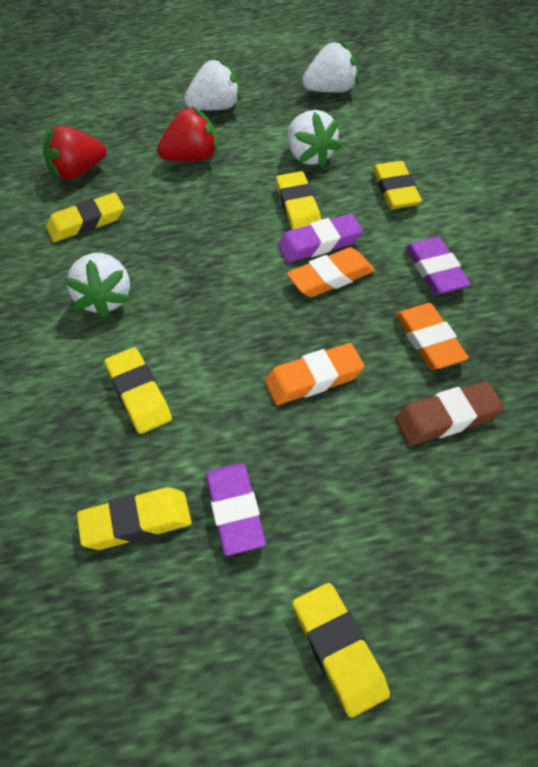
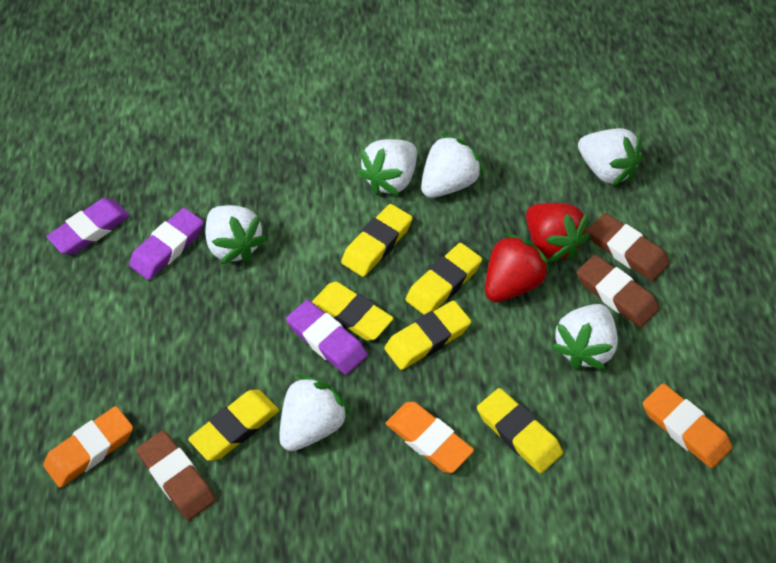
brown eraser: [395,381,504,445] = 1 -> [136,430,216,520] [577,254,659,327] [588,213,670,281] = 3
white strawberry: [64,253,130,318] [184,58,241,110] [288,110,342,168] [302,41,359,93] = 4 -> [205,205,267,264] [279,375,351,451] [358,139,417,195] [421,133,484,198] [551,304,618,370] [578,128,643,186] = 6

